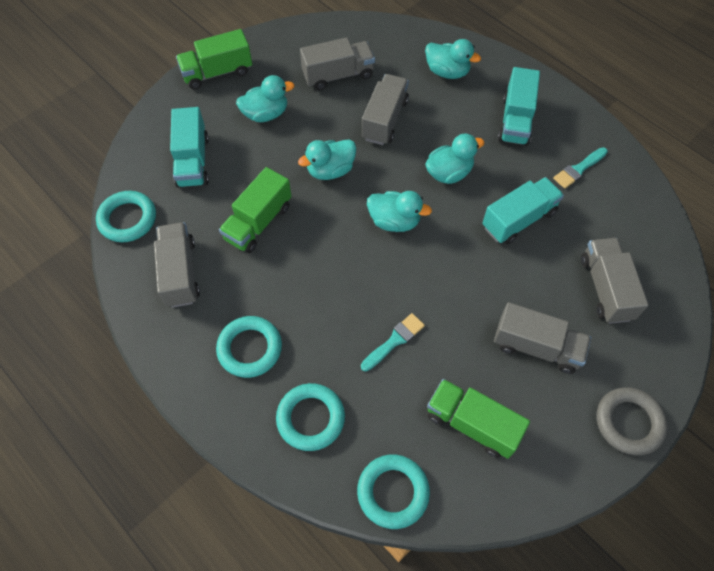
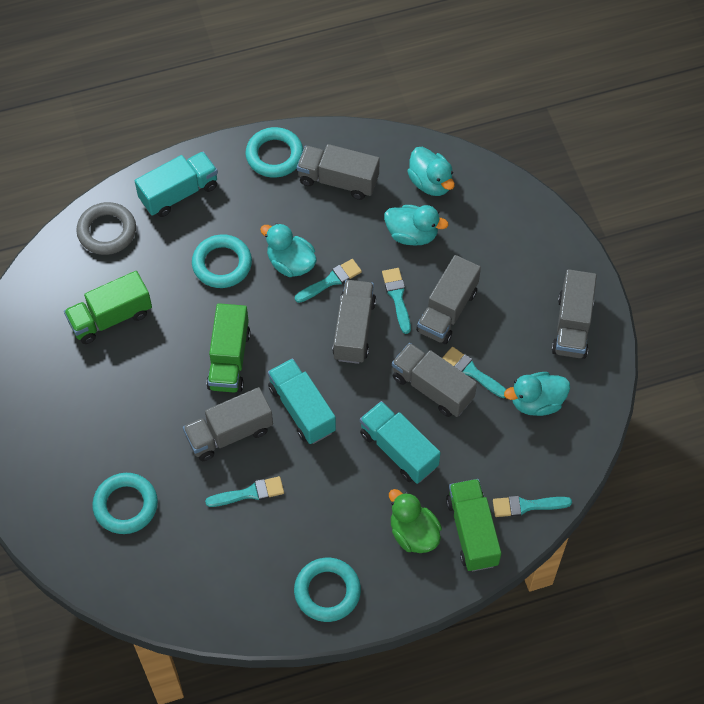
green duck: none = 0 -> [389,489,442,553] = 1
grey truck: [154,222,200,308] [300,37,375,90] [362,74,409,145] [494,302,591,374] [581,238,649,324] = 5 -> [183,387,273,461] [297,144,380,200] [332,280,376,364] [392,343,477,417] [416,255,481,344] [551,269,597,359] = 6
turquoise brush: [361,313,425,372] [553,147,608,189] = 2 -> [205,476,284,507] [295,259,362,303] [382,268,411,334] [442,347,506,398] [493,496,572,517] = 5
turquoise duck: [236,75,294,122] [298,140,356,180] [367,191,432,232] [425,39,481,79] [425,134,484,184] = 5 -> [260,223,317,277] [384,205,448,246] [407,147,455,196] [504,372,570,416] = 4

